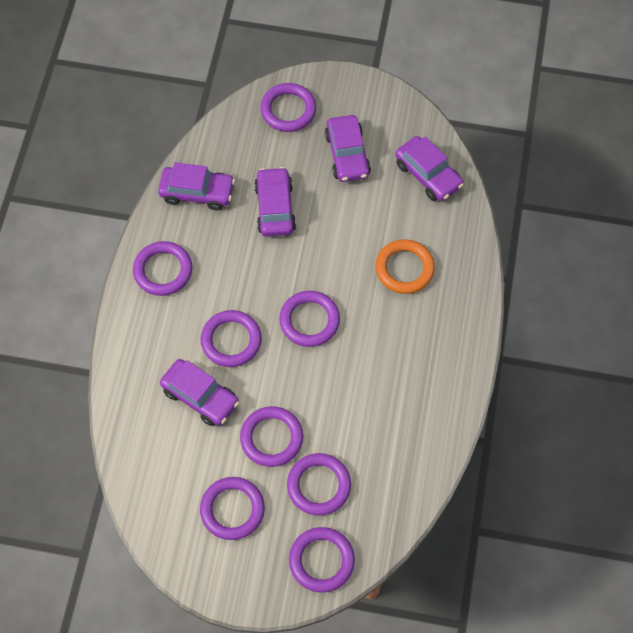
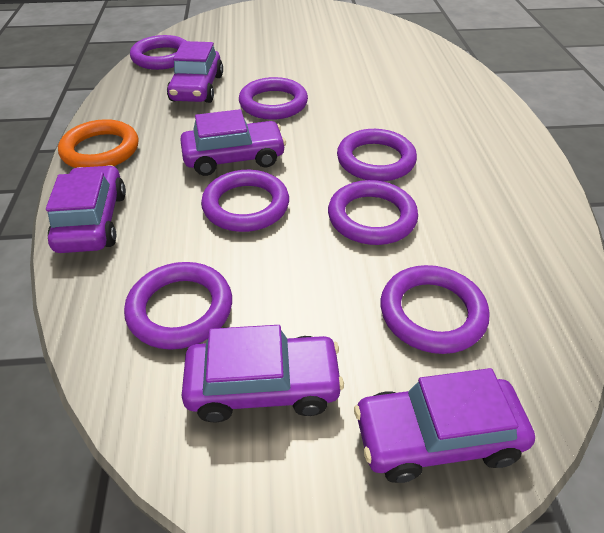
purple ring: [133,241,192,296] [200,477,265,540] [201,310,262,367] [240,406,303,467] [260,83,316,132] [279,291,340,347] [287,453,351,516] [289,527,355,592] = 8 -> [124,262,232,350] [130,35,186,70] [201,170,289,232] [239,77,308,120] [328,180,418,245] [337,129,417,181] [381,265,489,354] = 7

